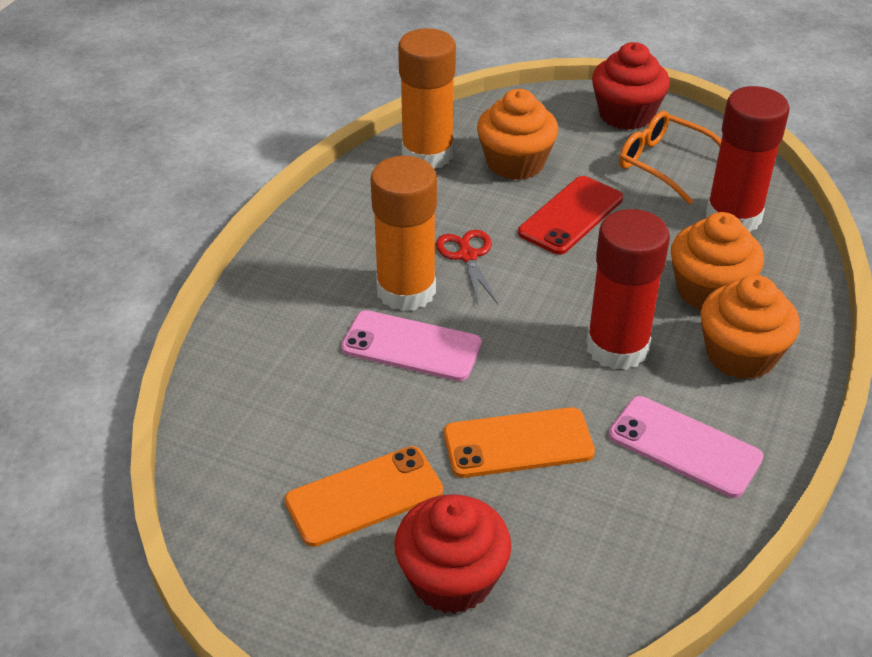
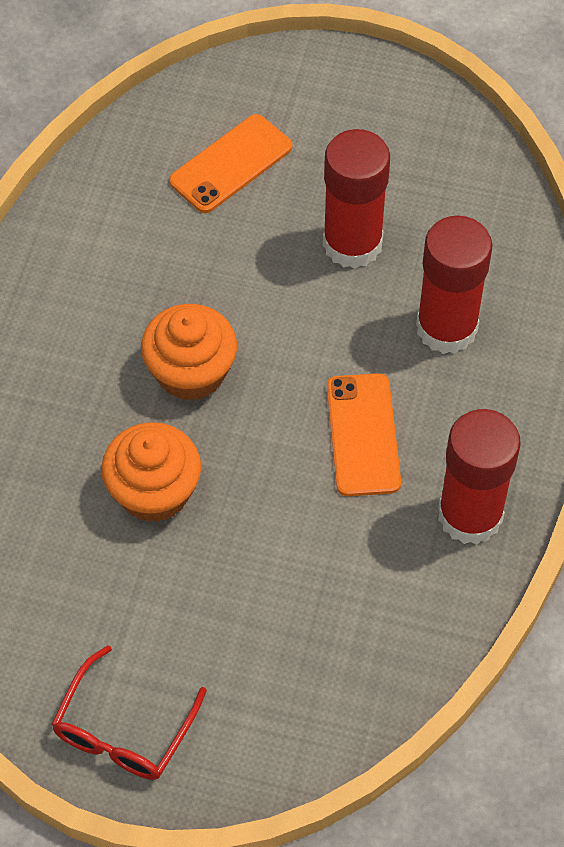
orange cupcake: [477,89,558,180] [671,212,764,310] [700,275,800,380] = 3 -> [101,422,201,522] [141,304,237,401] = 2
orange glasses: [619,111,721,205] = 1 -> none = 0
orange glue stick: [370,156,437,311] [398,28,456,169] = 2 -> none = 0
pink phone: [341,310,482,381] [609,396,763,498] = 2 -> none = 0
red cupcake: [394,494,511,614] [592,42,670,130] = 2 -> none = 0
red glasses: none = 0 -> [51,645,207,780] = 1
red glue stick: [586,209,670,370] [706,86,789,232] = 2 -> [323,129,390,269] [416,216,493,354] [438,409,521,545] = 3
red phone: [518,176,623,255] = 1 -> none = 0
red scissors: [436,230,498,306] = 1 -> none = 0

